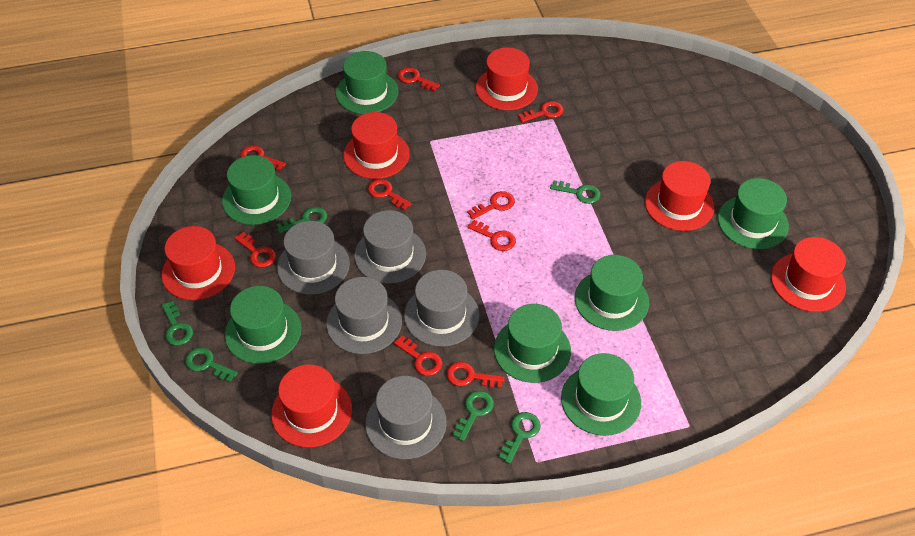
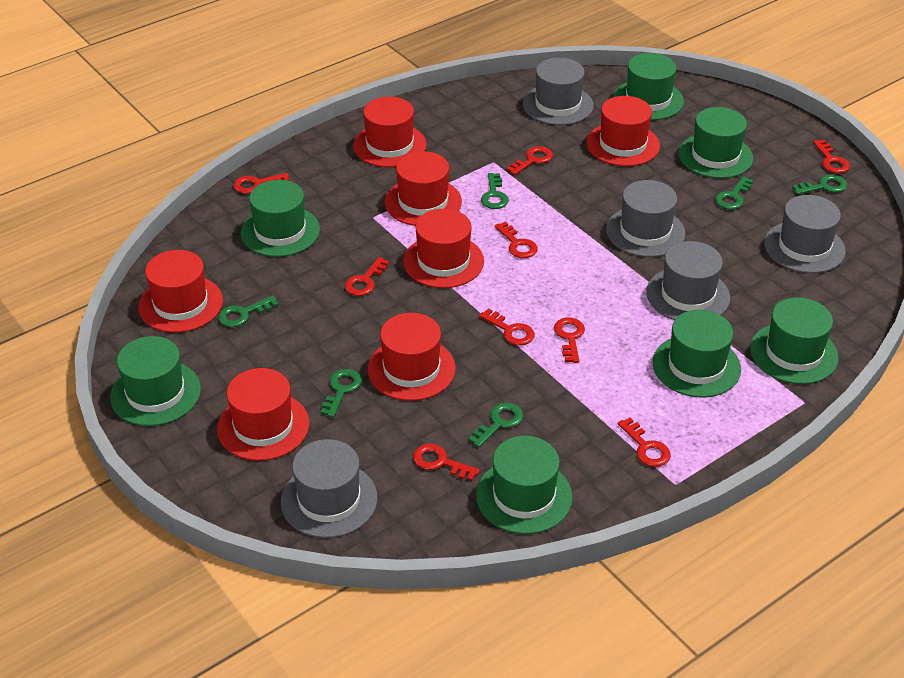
red hat: [161,226,235,300] [271,364,352,448] [343,112,410,179] [475,47,538,110] [645,161,714,231] [771,237,846,312] = 6 -> [138,250,223,333] [217,368,309,461] [353,97,427,167] [368,313,456,401] [385,151,462,226] [403,209,484,288] [586,96,660,166] = 7

